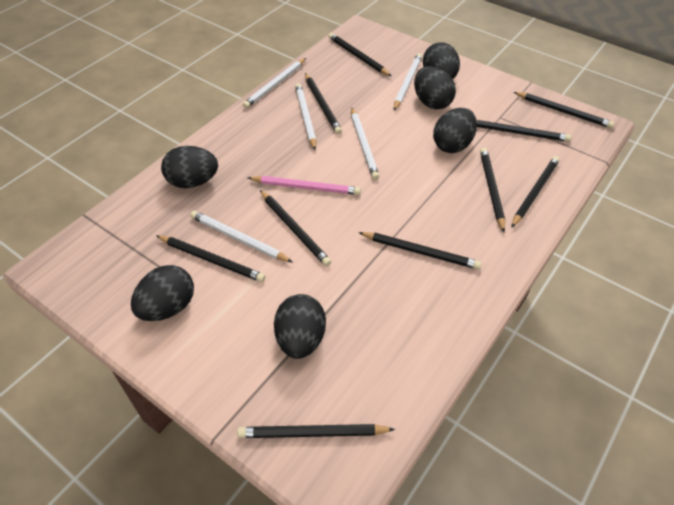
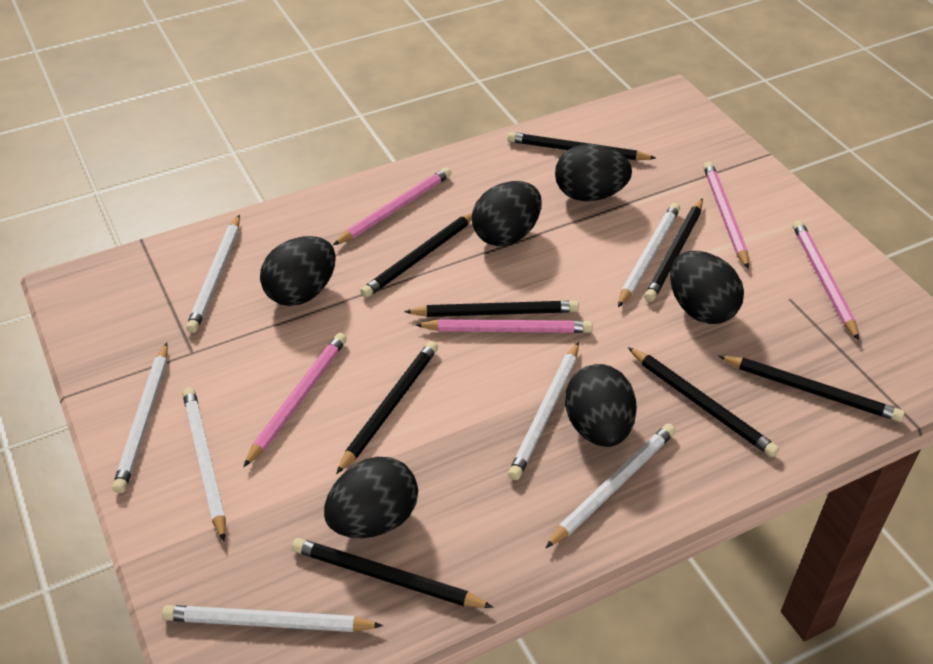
black pencil: [156,235,265,282] [237,424,395,438] [260,190,331,266] [305,73,342,134] [328,33,391,76] [358,232,482,270] [477,120,571,142] [480,148,505,232] [511,156,560,228] [514,92,615,129] = 10 -> [292,538,493,608] [336,341,438,474] [360,213,472,298] [404,301,579,317] [507,132,656,160] [628,347,779,457] [644,198,703,302] [718,355,905,422] = 8
pink pencil: [248,176,361,195] = 1 -> [243,333,347,467] [333,167,451,245] [416,319,593,333] [703,161,749,269] [793,220,859,341] = 5
white pencil: [190,211,292,262] [243,58,306,108] [295,83,316,150] [351,108,379,180] [394,53,422,111] = 5 -> [112,342,168,493] [162,605,383,632] [183,387,226,541] [186,215,240,333] [508,342,579,480] [545,424,676,548] [618,203,680,307] = 7

